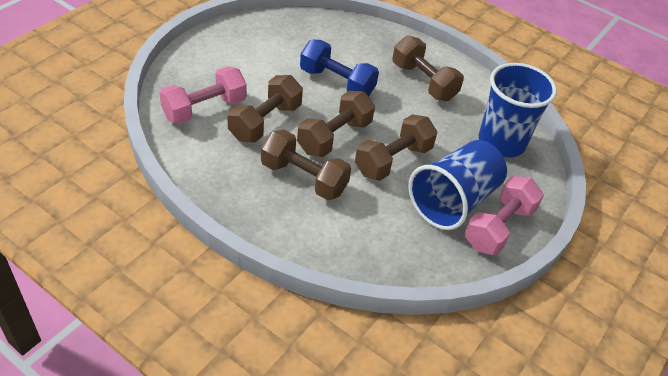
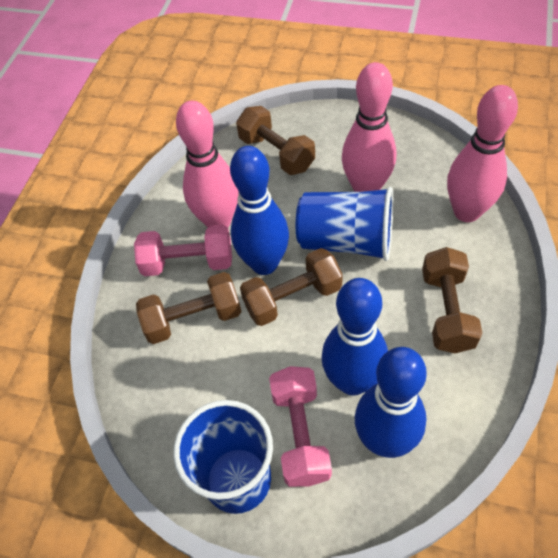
blue bowling pin: none = 0 -> [230,146,289,275] [321,278,388,396] [355,347,427,458] = 3
blue dumbbell: [300,39,379,97] = 1 -> none = 0
brown dumbbell: [227,75,303,143] [261,130,351,200] [297,91,375,157] [355,114,437,181] [392,35,464,101] = 5 -> [136,272,242,344] [236,106,315,175] [240,248,343,326] [422,247,483,353] = 4
pink bowling pin: none = 0 -> [176,101,239,227] [342,62,396,192] [447,85,518,222] = 3

